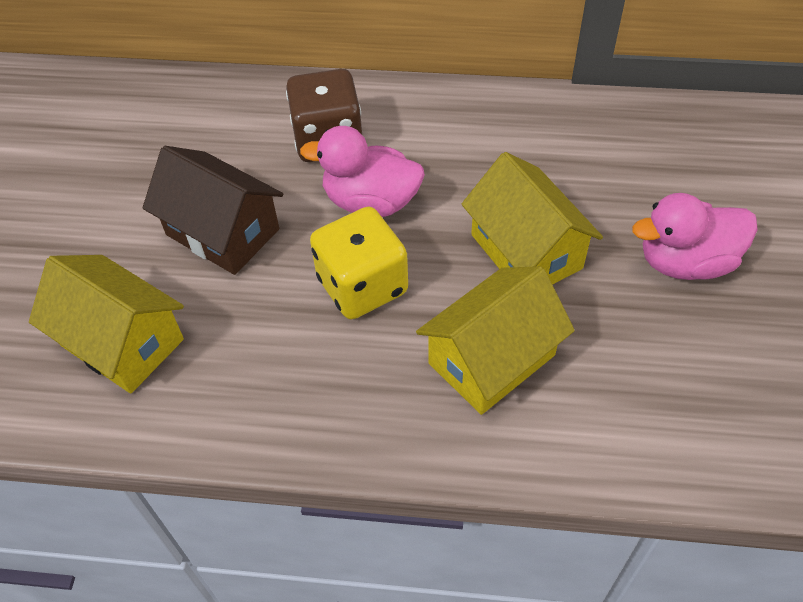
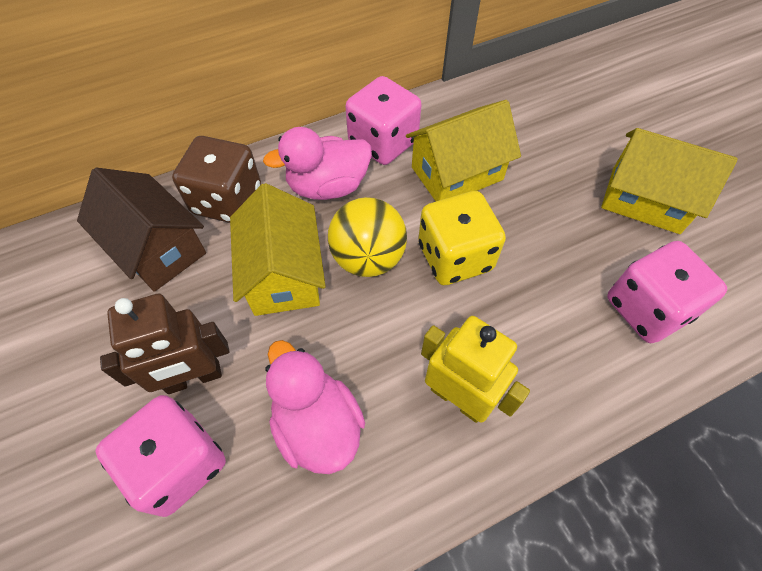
brown robot: none = 0 -> [100,294,230,394] = 1
pink dice: none = 0 -> [95,395,226,517] [345,76,421,165] [607,241,727,343] = 3
yellow ball: none = 0 -> [328,197,407,277] = 1
yellow robot: none = 0 -> [421,316,530,423] = 1

